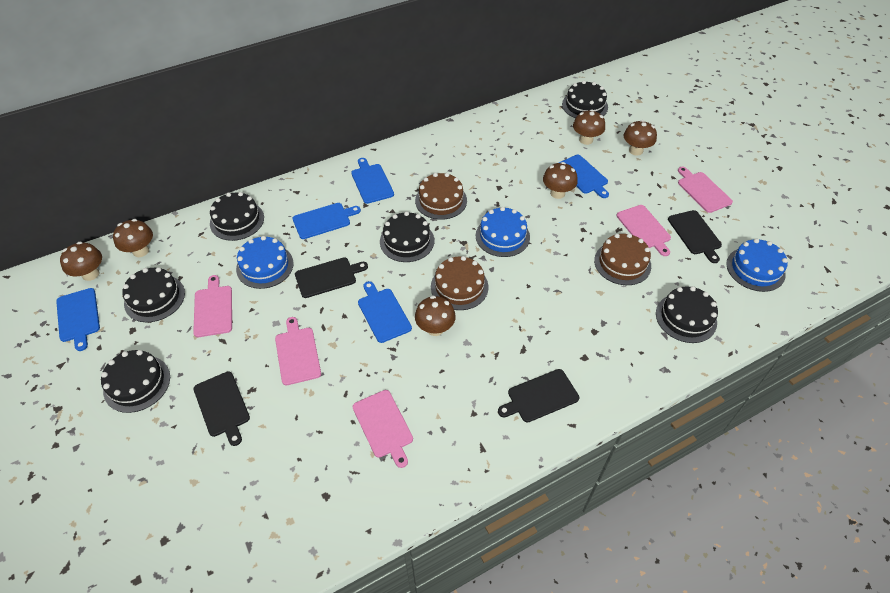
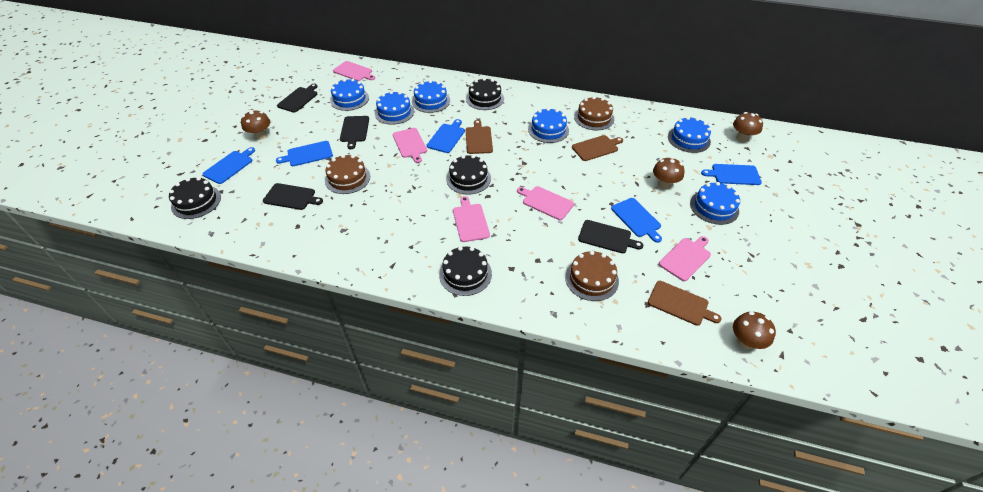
black cake: [101,350,170,413] [122,267,185,322] [210,192,264,241] [380,212,434,262] [562,81,608,118] [656,286,718,343] = 6 -> [169,177,221,219] [439,246,492,296] [446,155,491,195] [466,78,504,110] = 4
blue cake: [236,236,294,289] [476,207,530,257] [726,239,788,292] = 3 -> [330,79,369,111] [375,91,414,125] [412,80,450,113] [528,108,569,143] [668,117,711,153] [690,182,740,225] = 6
brown cutting board: none = 0 -> [466,120,493,154] [572,135,623,161] [648,281,722,326] = 3
brown mushroom: [60,242,102,281] [113,219,153,257] [415,295,456,336] [543,162,578,199] [573,109,605,145] [624,120,657,156] = 6 -> [241,110,270,140] [653,157,684,189] [733,112,763,142] [733,311,776,350] = 4

